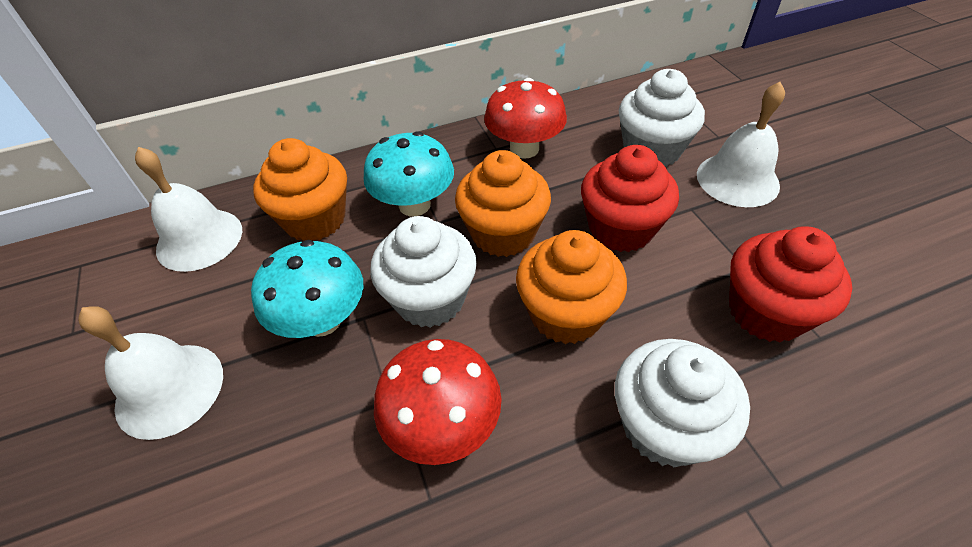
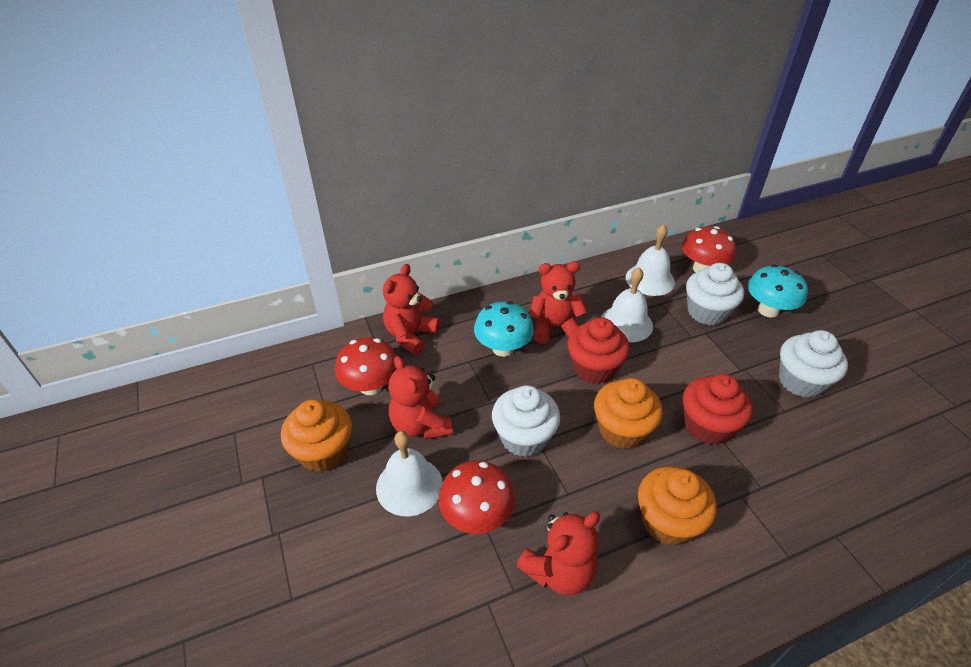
red mushroom: [374,339,502,465] [484,78,567,159] = 2 -> [335,337,397,395] [439,461,515,534] [682,226,736,272] = 3
red teddy bear: none = 0 -> [383,264,440,355] [388,356,453,439] [516,512,600,595] [529,262,587,344] = 4

